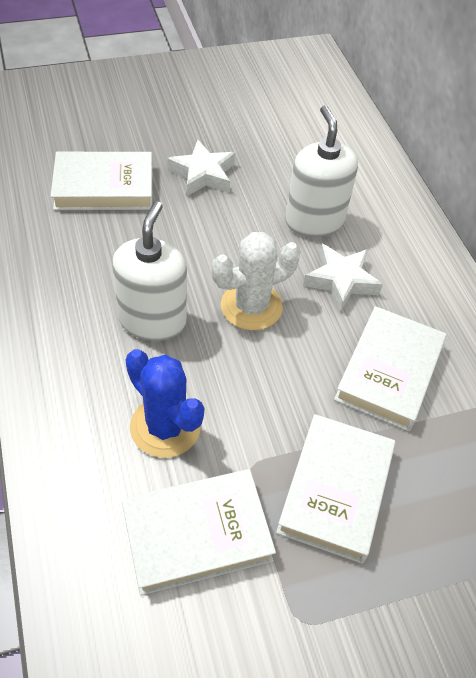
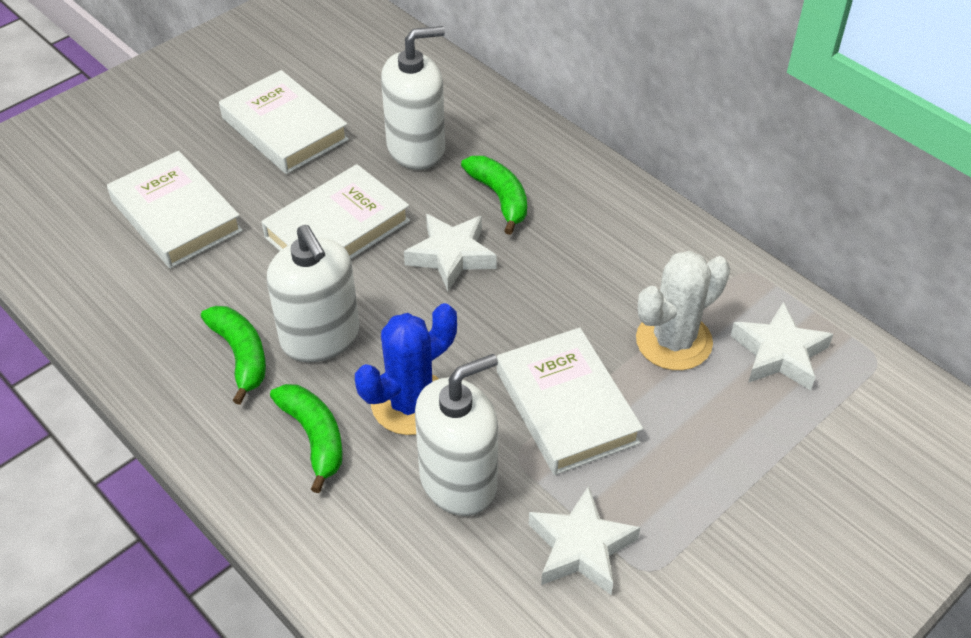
green banana: none = 0 -> [201,306,266,405] [270,384,343,493] [461,156,527,235] = 3
white soap dispenser: [112,201,187,341] [285,105,358,238] = 2 -> [267,225,360,362] [381,26,445,170] [415,354,498,516] = 3
white star: [167,140,235,196] [303,244,383,312] = 2 -> [404,214,497,291] [529,486,640,595] [731,302,833,390] = 3

